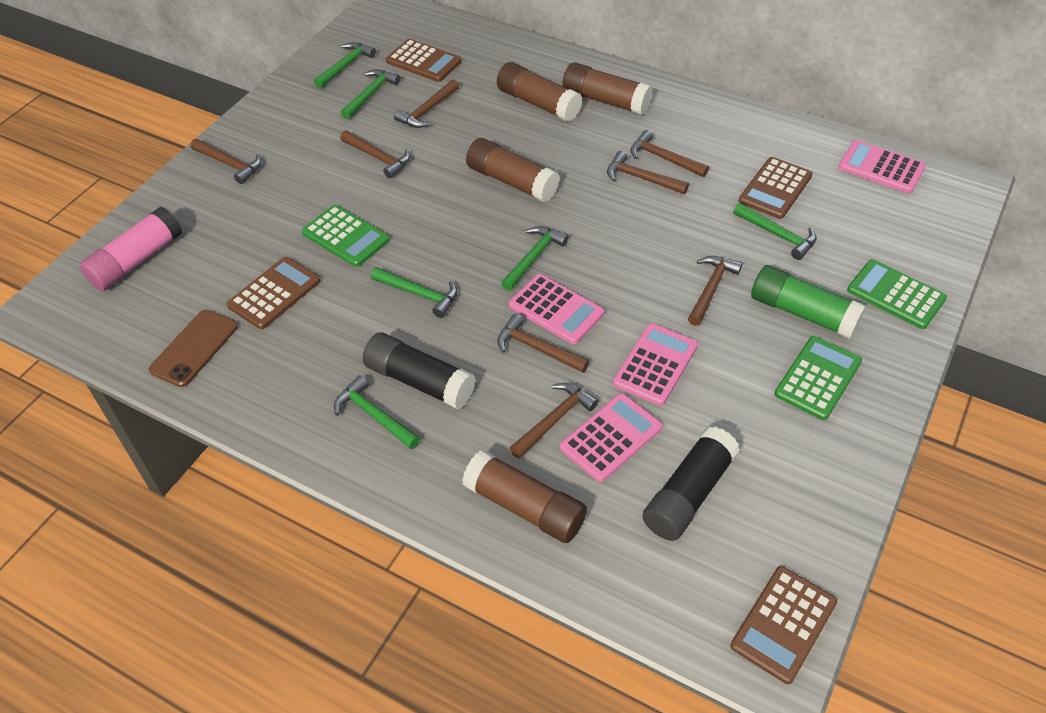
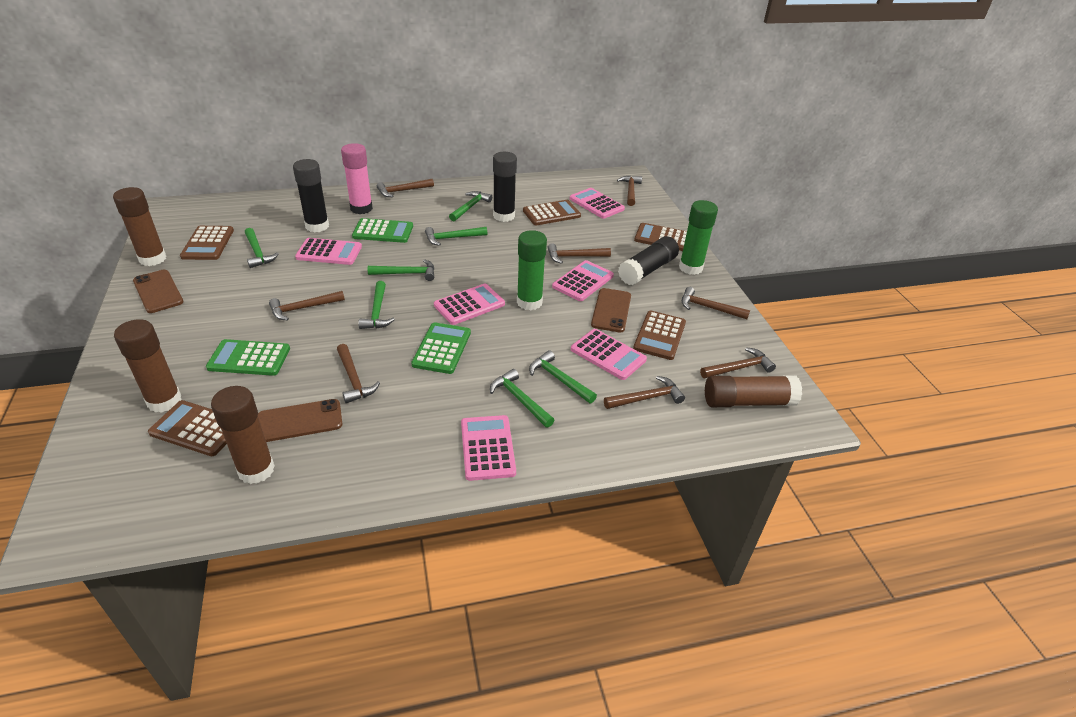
black glue stick: [363,333,475,409] [642,427,740,541] = 2 -> [293,159,329,233] [493,152,517,222] [618,236,679,285] = 3
brown calculator: [227,257,320,329] [386,39,462,82] [731,566,837,684] [739,157,813,219] = 4 -> [148,400,227,456] [180,226,234,260] [523,200,581,225] [633,310,686,360] [634,223,687,251] = 5
brown phone: [149,310,238,387] = 1 -> [133,270,183,313] [258,399,342,442] [591,288,631,332] = 3
green glue stick: [751,265,866,339] = 1 -> [517,230,547,310] [679,200,718,275] = 2
green hammer: [314,42,376,88] [334,375,420,449] [341,69,400,119] [371,267,457,318] [501,226,568,291] [733,203,817,260] = 6 -> [245,228,279,268] [358,281,395,329] [368,259,434,281] [425,227,487,246] [449,191,492,221] [490,369,554,428] [529,350,597,403] = 7
pink calculator: [509,274,604,344] [560,393,662,482] [613,323,698,406] [838,140,926,193] = 4 -> [295,238,362,265] [434,284,505,325] [461,415,516,481] [552,260,614,301] [570,188,625,219] [571,329,647,380] = 6

